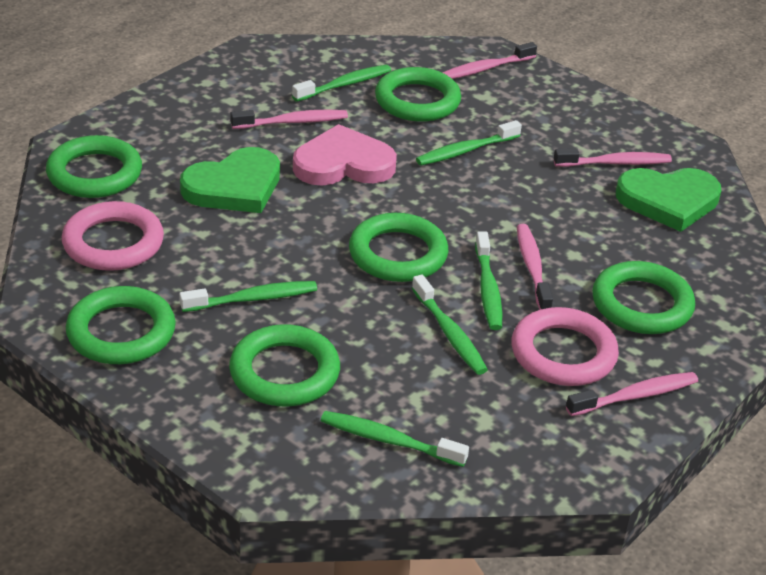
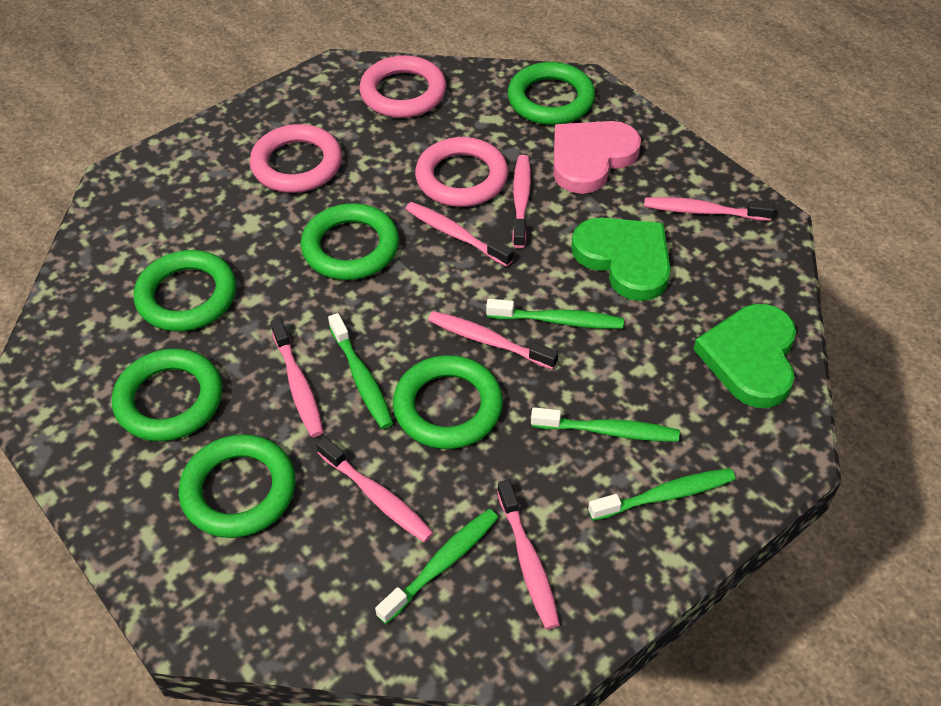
green toothbrush: [179,281,317,312] [292,65,391,102] [321,411,469,467] [412,274,488,375] [416,120,522,165] [475,231,502,330] = 6 -> [328,313,393,429] [375,509,498,624] [486,299,624,329] [531,407,680,442] [588,468,735,521] = 5
pink ring: [62,201,164,271] [512,307,619,386] = 2 -> [250,124,342,193] [360,55,446,118] [415,137,508,207] = 3
pink toothbrush: [230,110,348,129] [442,42,537,79] [517,224,553,310] [554,148,672,167] [566,372,698,416] = 5 -> [270,318,324,437] [316,437,434,542] [406,202,513,267] [428,311,558,369] [497,480,560,629] [512,155,531,248] [644,197,775,221] = 7

